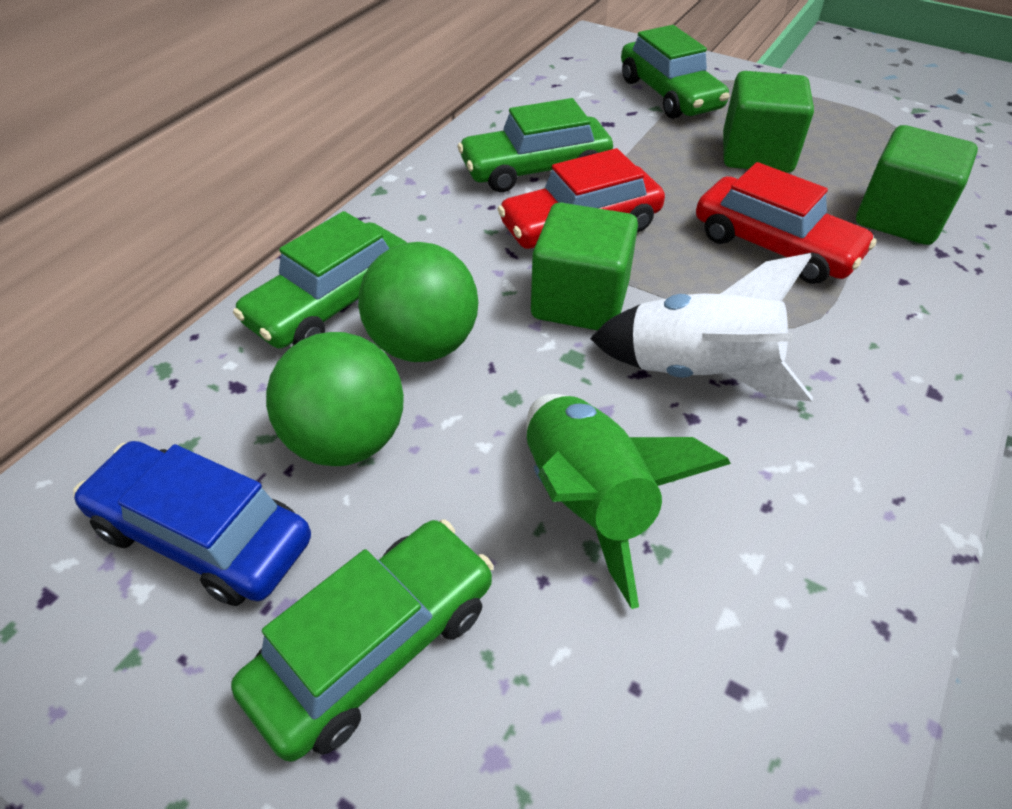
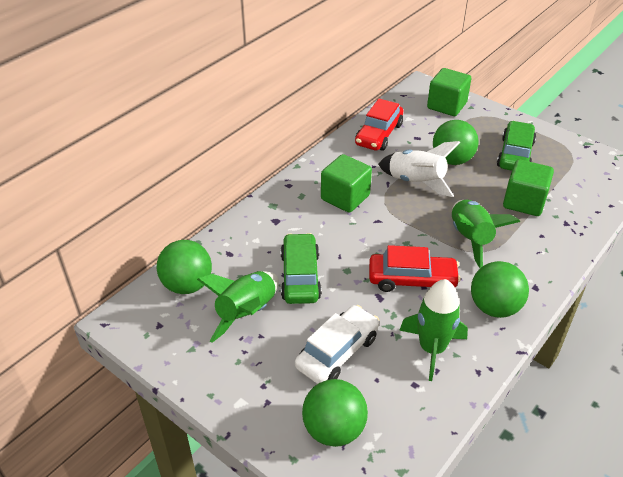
blue car: [73,441,311,606] = 1 -> none = 0
green ball: [266,332,404,466] [358,242,479,362] = 2 -> [157,240,212,294] [302,379,368,447] [433,120,479,165] [471,261,529,318] = 4
green car: [231,519,494,762] [233,211,407,349] [458,98,613,192] [621,25,730,119] = 4 -> [281,233,322,304] [497,121,536,171] = 2
green rocket: [527,394,731,609] = 1 -> [197,271,279,343] [399,279,468,381] [452,200,520,268] = 3
white car: none = 0 -> [295,305,380,384] = 1

